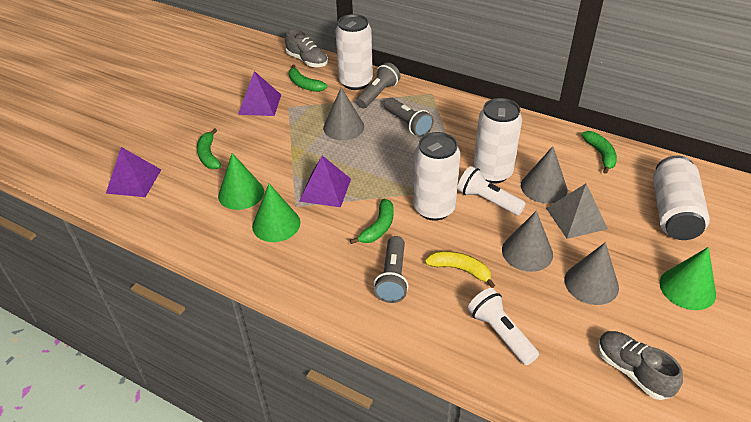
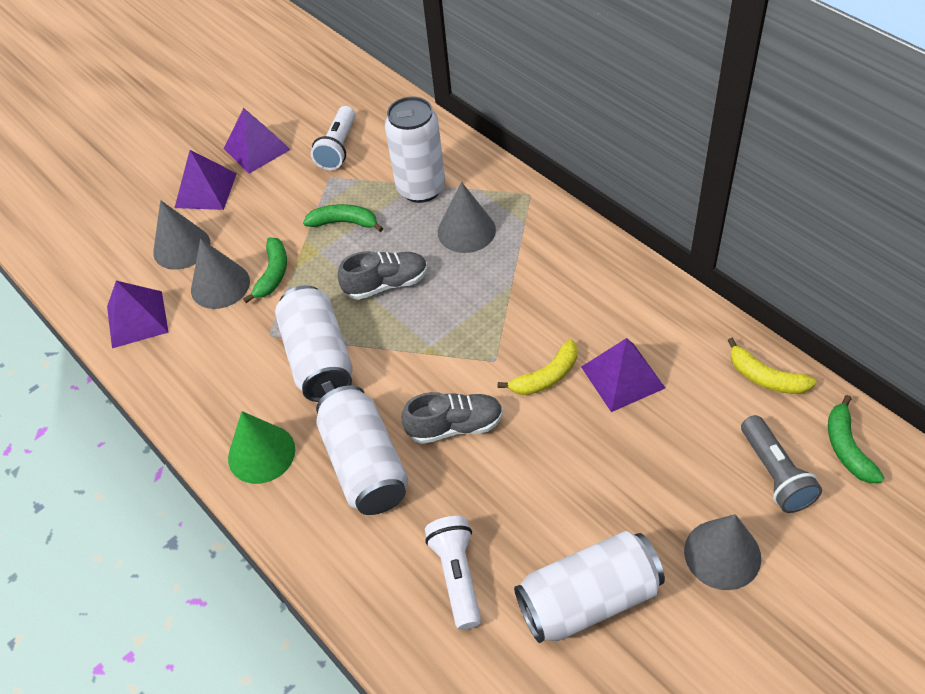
green banana: [197,128,221,169] [289,65,327,92] [350,199,394,244] [581,131,617,174] = 4 -> [243,237,287,303] [303,204,383,232] [828,395,884,483] = 3
green cone: [218,153,264,210] [252,184,300,242] [660,247,716,310] = 3 -> [228,411,295,484] = 1
grey flashlight: [356,62,401,108] [374,236,408,303] [384,97,434,137] = 3 -> [741,415,822,513] = 1
grey pyramid: [546,184,608,239] = 1 -> none = 0
purple pyramid: [106,147,161,197] [238,71,281,116] [299,155,351,207] = 3 -> [107,281,169,348] [175,150,237,210] [224,108,291,174] [581,338,665,412] = 4
yellow banana: [425,251,495,288] = 1 -> [498,339,577,395] [727,338,816,394] = 2

